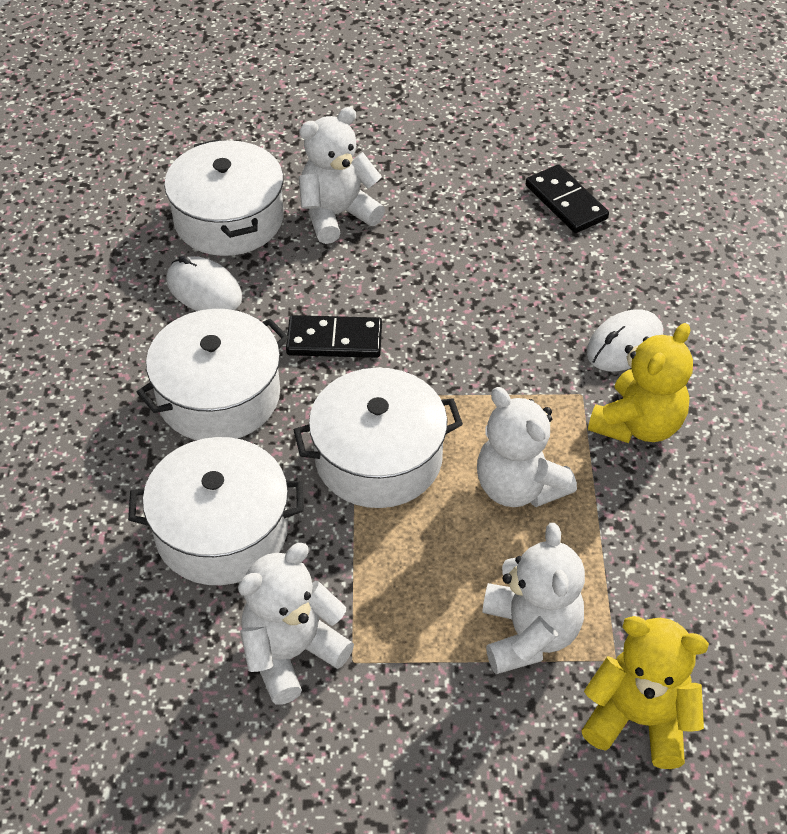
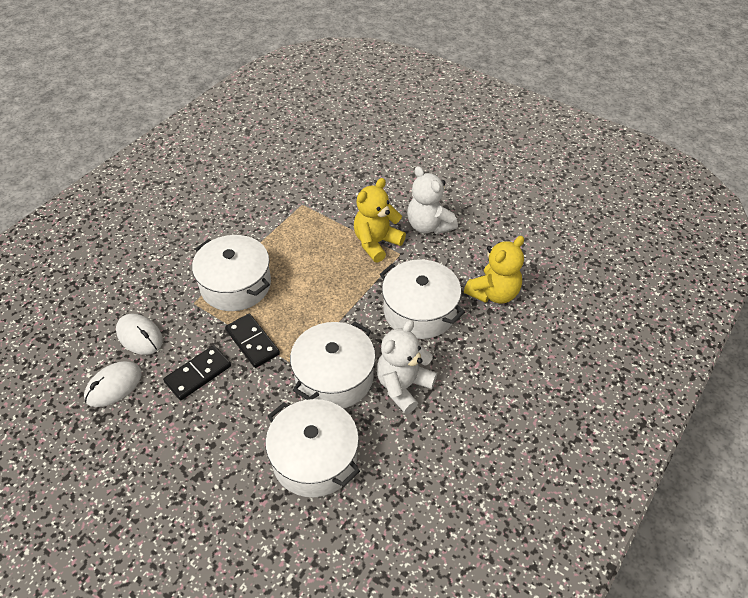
white teddy bear: [238,543,354,705] [299,107,385,244] [477,387,577,507] [482,523,585,674] = 4 -> [377,320,437,414] [407,166,458,234] = 2

